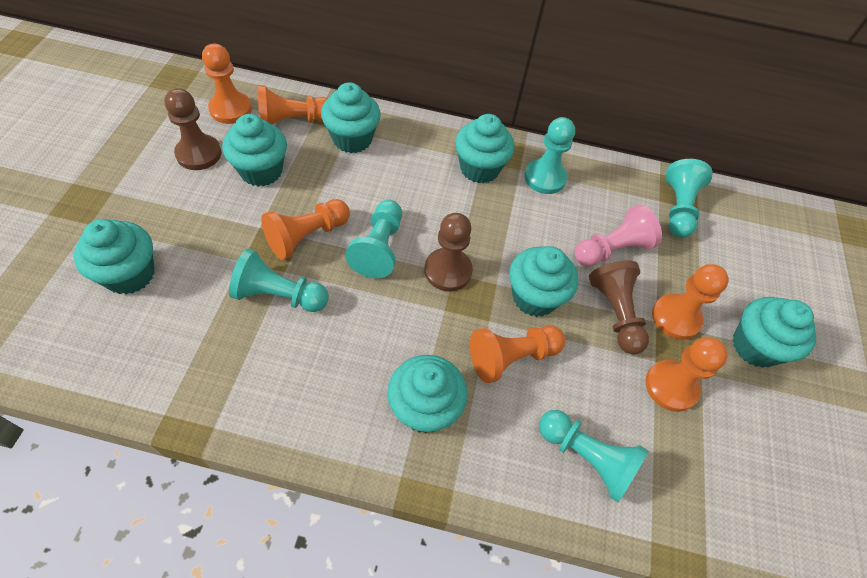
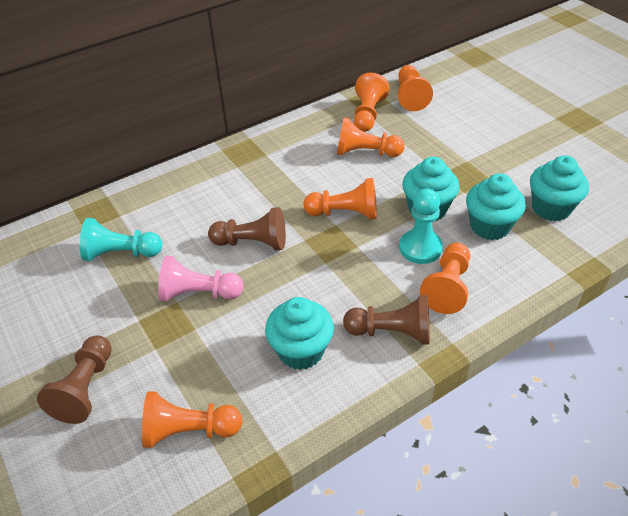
turquoise cupcake: [74,219,155,294] [222,114,287,187] [321,82,381,153] [387,355,467,433] [455,114,515,184] [509,246,578,317] [732,297,816,368] = 7 -> [265,297,334,370] [402,157,460,221] [466,173,526,240] [530,155,589,221] = 4
turquoise pawn: [229,248,329,312] [345,200,402,278] [524,117,575,194] [539,410,648,502] [665,159,712,238] = 5 -> [80,218,162,261] [399,189,443,264] = 2

